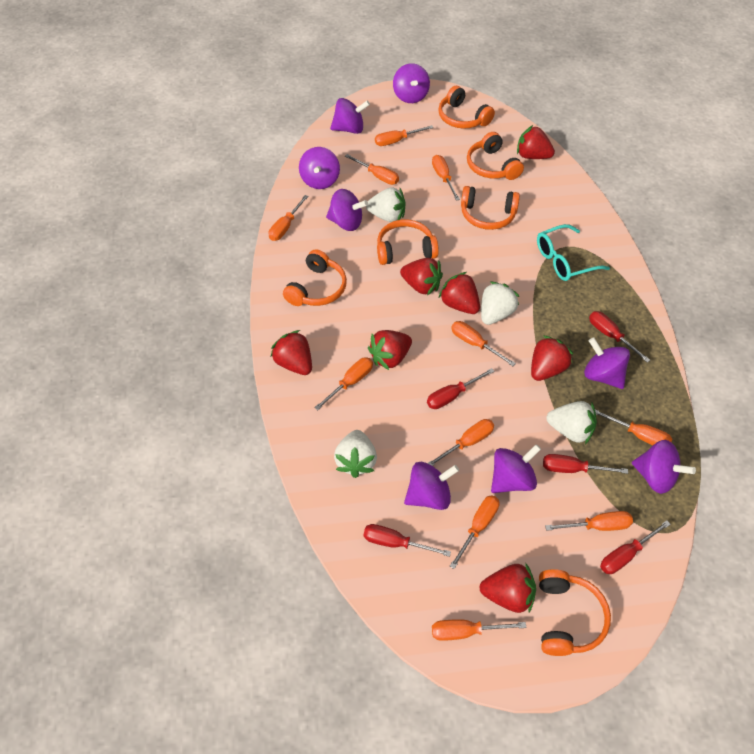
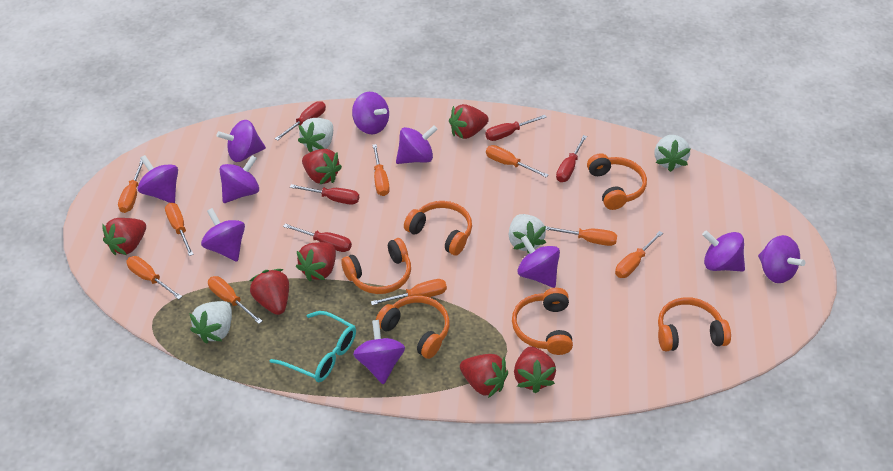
orange screwdriver: [269,195,309,241] [314,357,373,410] [345,154,399,185] [375,125,433,146] [428,419,494,466] [432,155,460,201] [432,619,527,641] [450,495,499,569] [451,321,516,366] [545,511,633,531] [595,409,672,445] = 11 -> [118,160,144,213] [126,256,182,299] [165,203,194,256] [208,276,262,324] [371,279,447,305] [372,144,390,196] [486,145,548,178] [546,226,617,246] [615,231,663,278] = 9
purple spinning top: [299,147,340,189] [326,189,368,231] [330,98,370,134] [393,63,430,103] [404,462,459,510] [491,444,541,493] [584,337,630,389] [632,440,696,494] = 8 -> [138,155,178,203] [201,208,245,262] [217,120,266,162] [219,155,259,203] [352,92,389,134] [353,320,405,384] [396,125,438,164] [517,236,560,288] [702,230,745,272] [758,235,806,283] = 10

